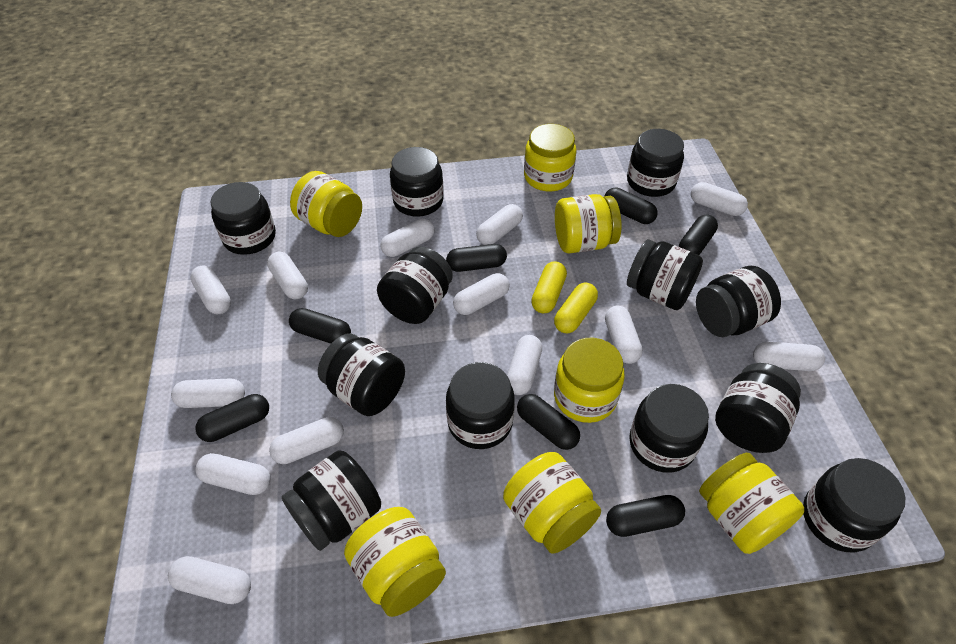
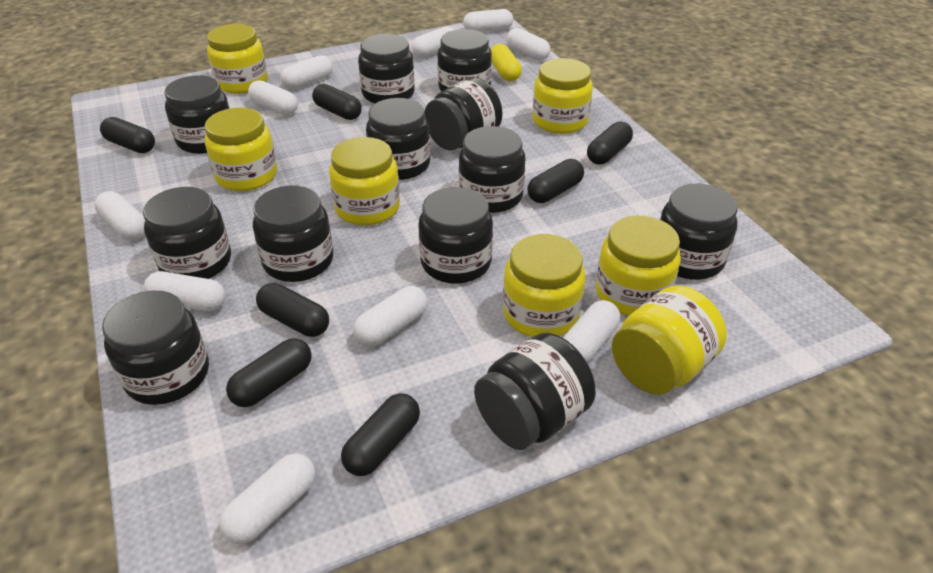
white capsule: [168,556,251,604] [171,378,245,408] [190,266,231,314] [195,453,270,495] [267,252,308,299] [269,417,344,464] [380,219,435,257] [453,273,510,315] [476,204,523,245] [507,335,542,395] [605,306,643,364] [691,182,748,216] [753,342,825,371] = 13 -> [95,191,145,240] [144,271,225,312] [219,453,315,544] [248,80,298,115] [280,55,333,90] [353,286,427,346] [412,26,454,58] [463,9,513,32] [506,28,550,61] [563,300,620,363] = 10
yellow capsule: [531,261,567,313] [554,282,598,333] = 2 -> [491,44,522,81] = 1

